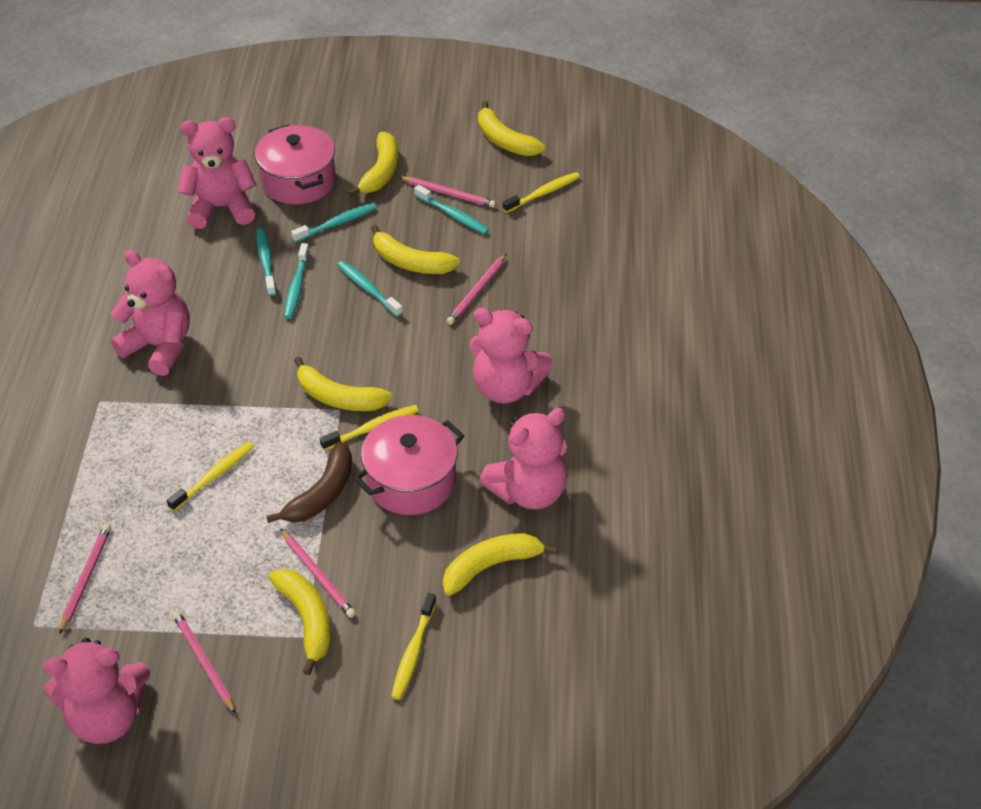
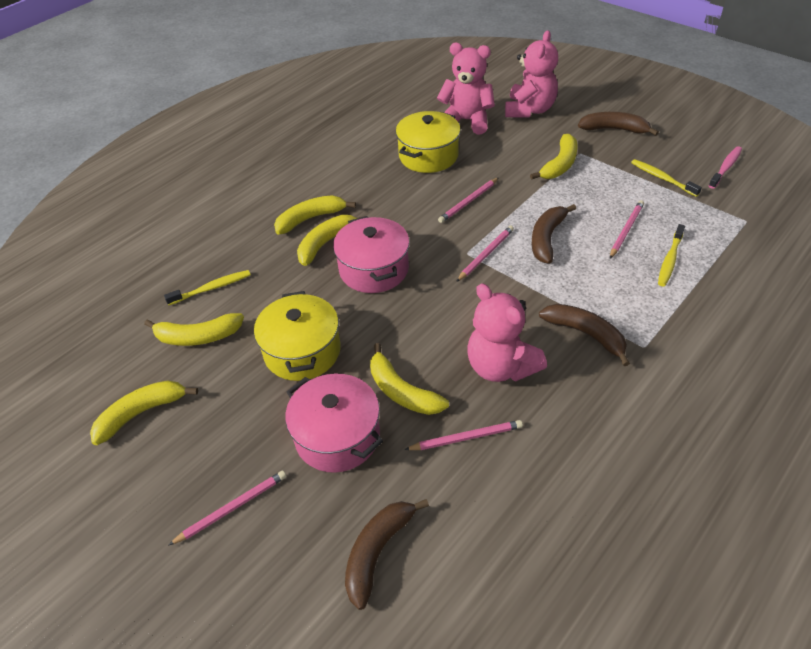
brown banana: [266,441,352,523] = 1 -> [345,499,429,610] [532,204,576,264] [539,304,630,366] [578,112,659,136] = 4
pink teddy bear: [43,638,150,744] [111,250,190,376] [177,117,257,229] [470,308,553,404] [479,408,568,510] = 5 -> [437,43,495,134] [468,283,547,382] [505,30,558,117] = 3
pink toothbrush: none = 0 -> [708,146,742,189] = 1
turquoise toothbrush: [256,228,276,296] [284,243,310,319] [291,203,377,243] [337,261,403,317] [414,185,489,234] = 5 -> none = 0
yellow pot: none = 0 -> [254,291,341,381] [396,111,461,173] = 2
yellow toothbrush: [167,442,254,511] [320,405,419,450] [391,593,436,700] [503,172,580,213] = 4 -> [164,270,251,305] [631,159,702,197] [658,224,685,286] = 3

